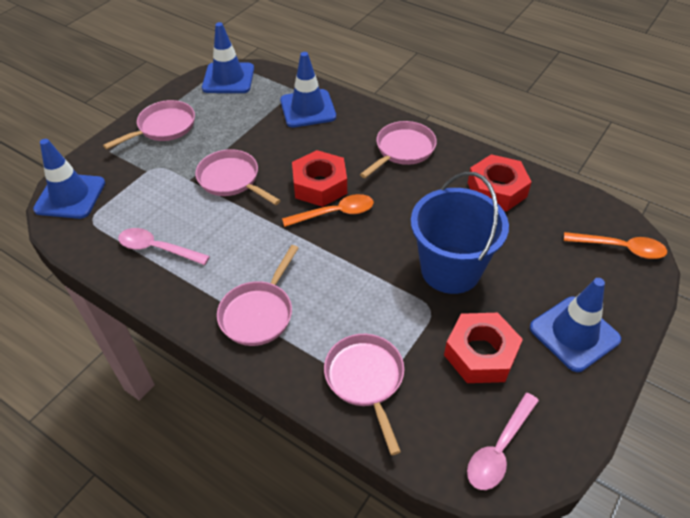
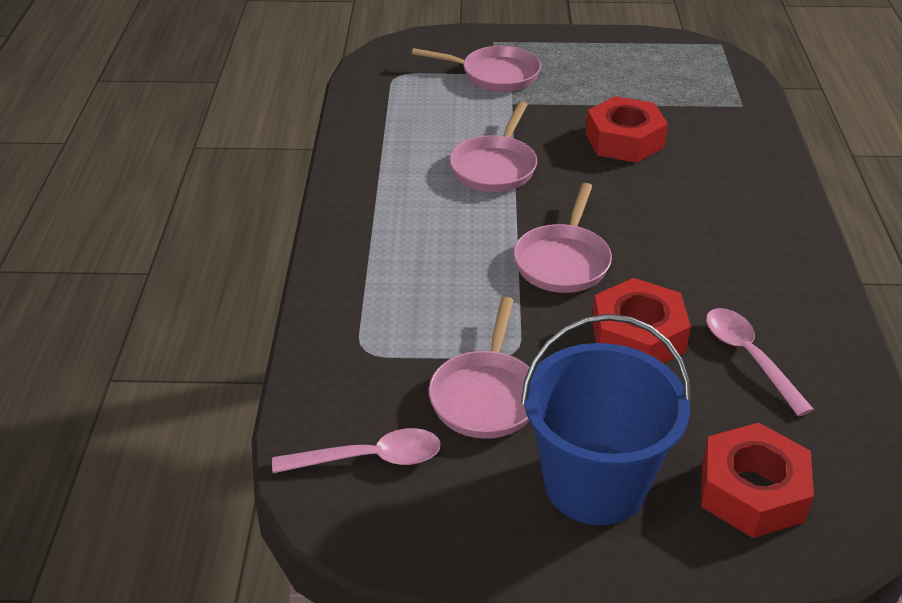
blue traffic cone: [33,139,105,219] [202,22,254,93] [280,52,336,128] [530,278,621,372] = 4 -> none = 0
orange spoon: [282,194,374,227] [564,232,667,259] = 2 -> none = 0
pink pan: [103,100,195,149] [195,149,281,205] [217,245,298,346] [324,334,404,455] [360,121,437,178] = 5 -> [412,46,541,92] [429,297,529,439] [449,101,537,192] [513,183,612,293] = 4

